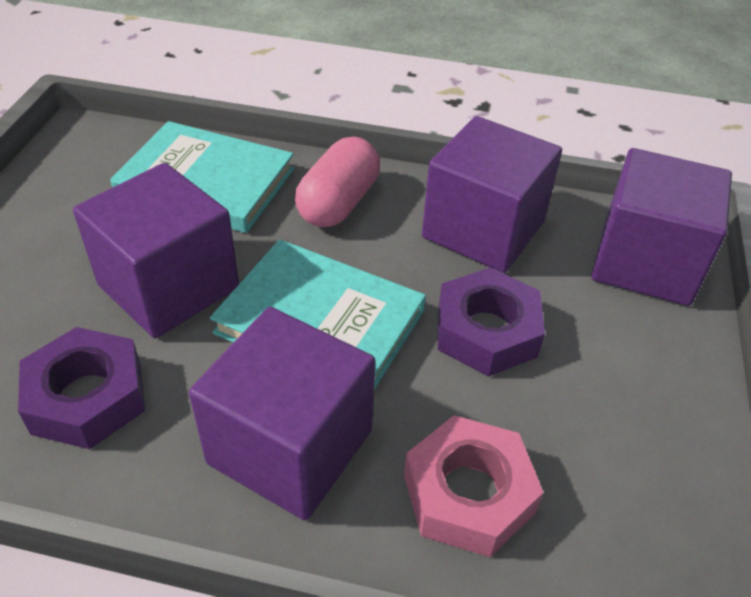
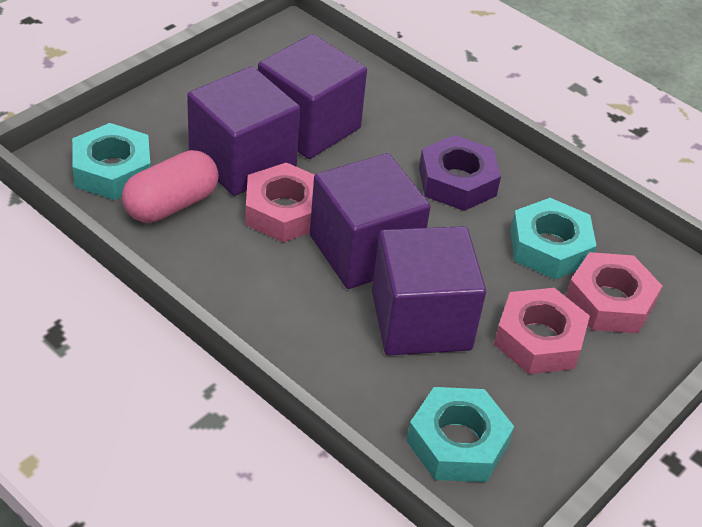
pink nut: [404,415,544,557] = 1 -> [245,162,314,243] [494,288,590,374] [566,252,662,333] = 3
purple nut: [18,327,145,449] [438,268,545,377] = 2 -> [419,135,501,211] = 1
turquoise book: [110,121,294,233] [210,239,426,390] = 2 -> none = 0
turquoise nut: none = 0 -> [72,123,151,200] [407,387,514,482] [510,198,597,279] = 3

